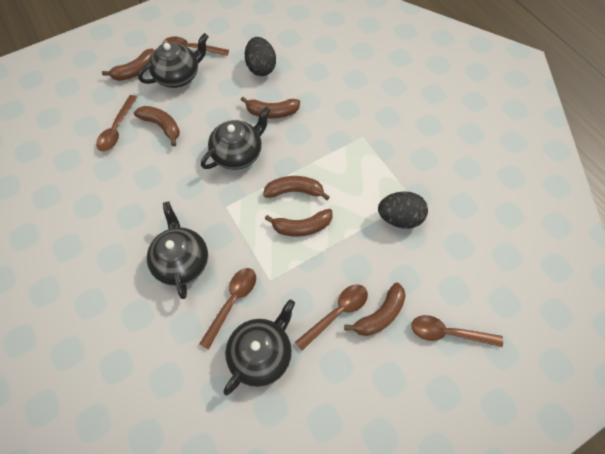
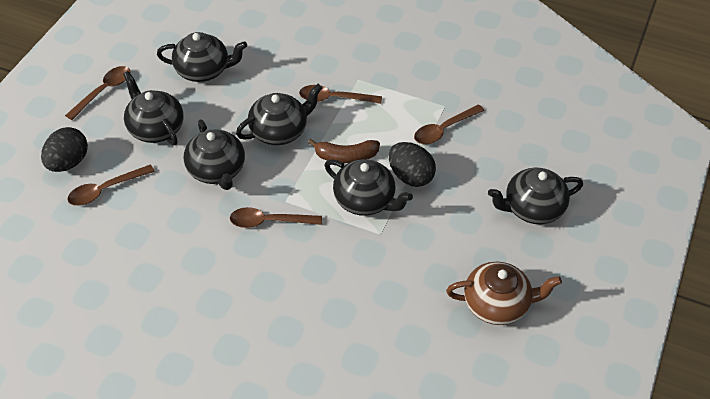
black teapot: [138,33,209,88] [147,201,208,299] [201,106,270,170] [224,299,295,395] = 4 -> [123,71,184,145] [157,32,247,82] [184,119,245,190] [236,84,322,145] [325,159,413,216] [488,168,583,224] = 6
brown banana: [102,49,154,81] [134,106,180,146] [241,97,300,118] [263,176,330,200] [265,209,332,237] [344,283,406,336] = 6 -> [308,139,380,163] = 1
brown teapot: none = 0 -> [446,262,562,325] = 1

